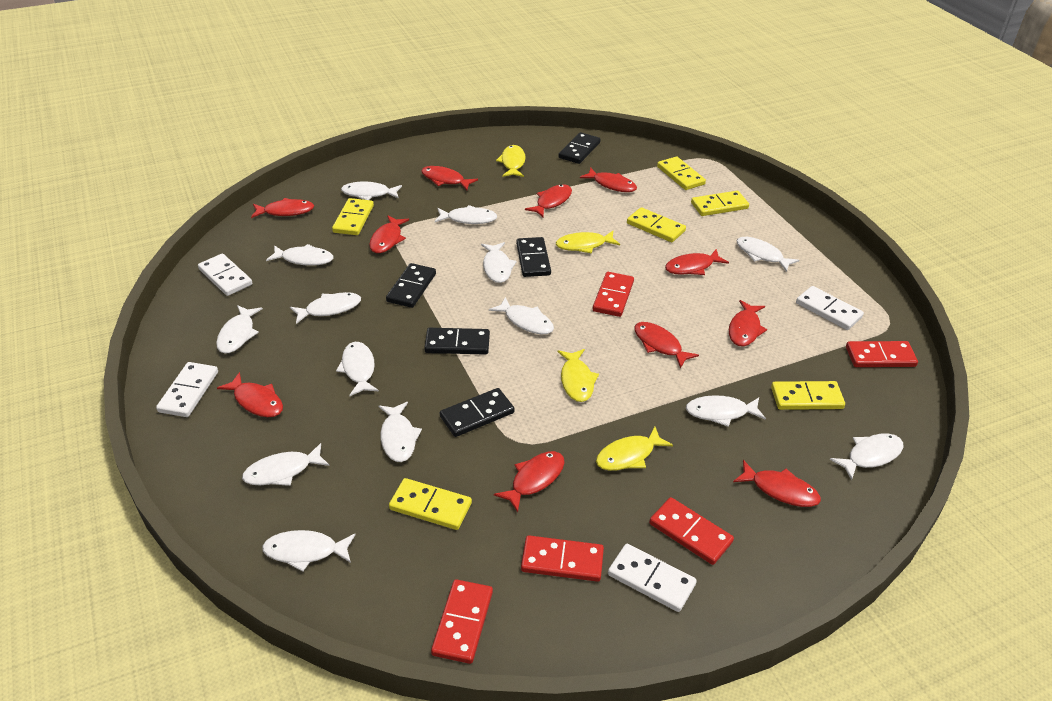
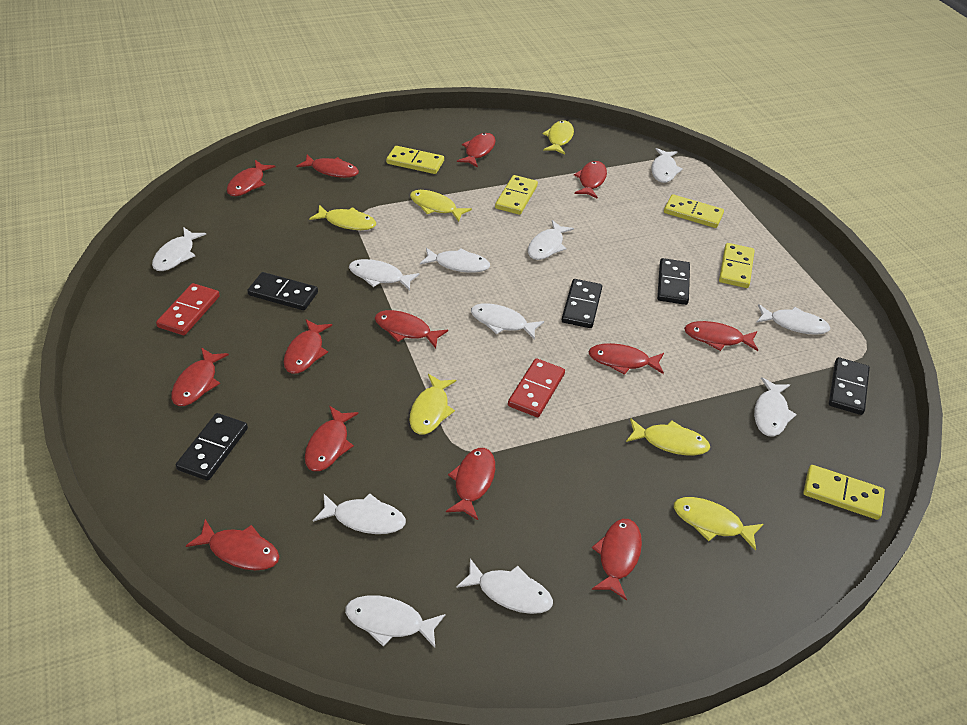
red domino: [431,579,493,664] [521,535,604,582] [593,272,634,317] [649,497,734,565] [846,341,918,367] = 5 -> [156,283,220,335] [508,358,565,417] = 2
red fish: [217,372,283,417] [251,198,314,218] [369,215,409,253] [421,166,478,190] [494,451,565,512] [525,184,572,217] [580,168,637,192] [634,322,699,368] [665,249,729,275] [729,300,767,346] [733,460,821,507] = 11 -> [171,348,229,406] [186,519,279,570] [227,160,275,196] [284,319,332,374] [296,154,359,178] [305,406,359,471] [375,310,448,348] [446,448,495,520] [457,133,495,168] [574,161,607,199] [588,343,664,375] [592,519,642,601] [684,321,758,351] = 13
white domino: [156,362,218,417] [198,254,252,296] [608,544,697,612] [796,286,864,330] = 4 -> none = 0
white fish: [216,305,263,354] [242,443,329,486] [262,530,356,572] [266,244,333,266] [290,292,361,324] [336,342,379,396] [341,181,402,200] [379,402,422,462] [435,205,497,224] [481,242,517,283] [489,297,554,334] [686,395,766,427] [737,237,799,272] [830,434,903,480] = 14 -> [152,227,206,271] [313,493,406,534] [345,595,445,648] [349,259,420,291] [420,248,490,273] [456,558,553,614] [471,303,544,340] [528,220,574,260] [651,148,683,183] [754,377,797,436] [756,304,831,335] = 11
yellow domino: [332,198,374,235] [389,478,472,530] [627,207,686,242] [657,157,706,190] [691,191,749,216] [771,381,845,410] = 6 -> [386,146,444,174] [495,175,538,215] [664,194,724,228] [719,243,755,288] [803,465,885,520] = 5
yellow fish: [496,145,526,177] [556,231,620,254] [557,349,599,402] [596,426,673,471] = 4 -> [309,205,376,230] [410,190,472,222] [410,374,456,435] [543,121,574,154] [626,418,710,456] [674,497,763,551] = 6

